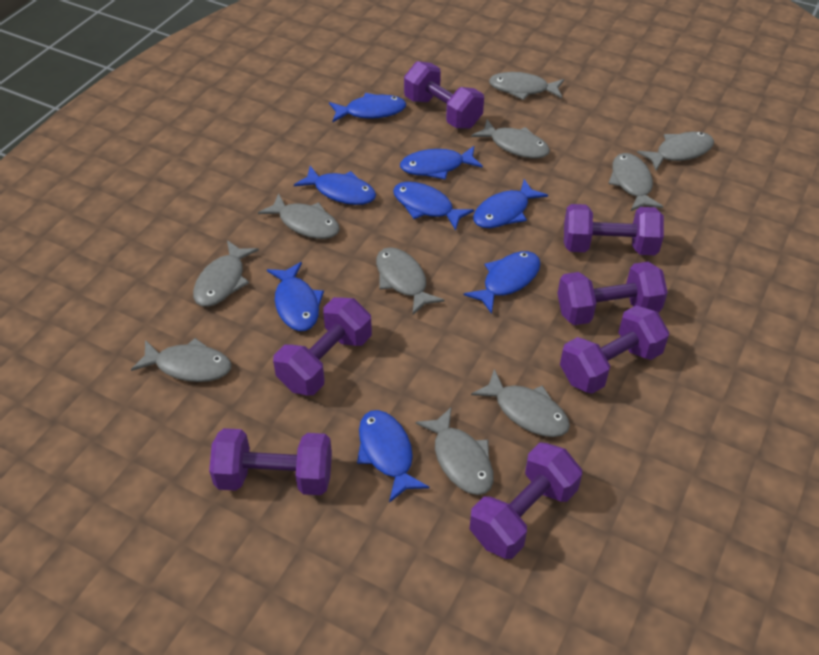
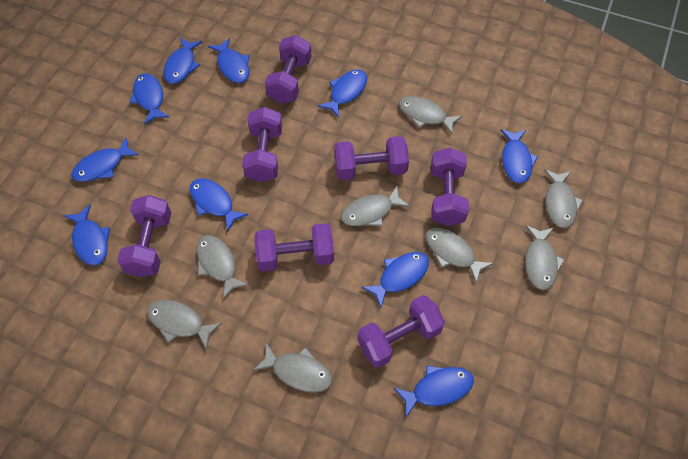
blue fish: [267,262,324,331] [294,166,376,205] [329,93,406,122] [357,410,430,503] [393,182,474,231] [400,146,483,180] [464,251,541,314] [473,179,548,228] = 8 -> [64,204,110,266] [71,138,139,182] [129,73,169,124] [163,37,202,84] [190,178,249,232] [208,38,249,83] [318,69,367,118] [362,252,429,308] [394,366,474,418] [500,129,538,183] = 10
grey fish: [131,338,231,382] [193,240,259,307] [258,193,340,239] [376,247,445,315] [415,407,494,495] [471,119,550,159] [471,369,570,437] [489,72,564,100] [608,153,663,211] [637,132,714,171] = 10 -> [147,300,222,349] [196,235,249,299] [253,343,333,393] [341,186,410,226] [399,96,462,134] [426,228,494,283] [525,225,565,290] [544,169,583,228] = 8

